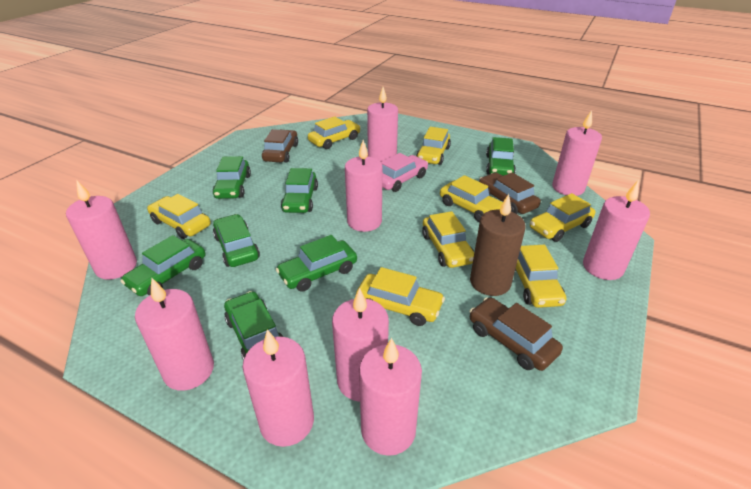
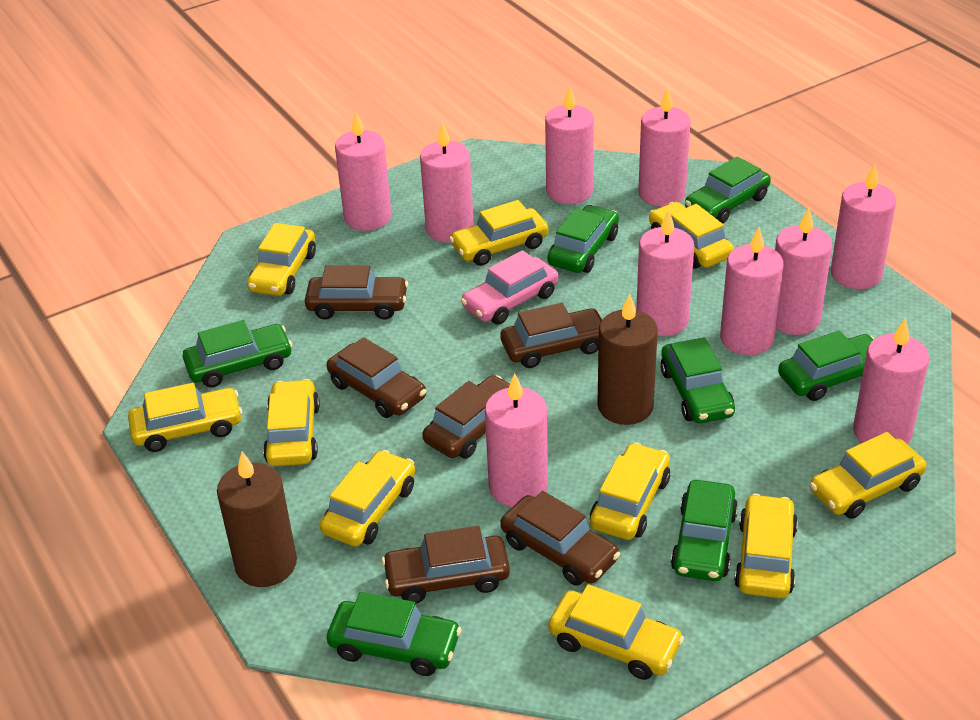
brown candle: [470,194,526,296] = 1 -> [217,452,297,587] [597,293,658,425] = 2
brown car: [262,129,298,163] [469,297,563,371] [479,172,541,214] = 3 -> [305,265,408,320] [326,337,426,418] [381,526,510,604] [422,375,510,459] [500,303,602,368] [500,491,620,586] = 6
pink candle: [66,180,137,280] [135,278,214,391] [243,329,314,447] [332,287,389,402] [345,140,383,232] [359,338,422,456] [367,87,398,162] [552,110,602,196] [583,181,650,280] = 9 -> [335,112,391,231] [420,122,474,243] [485,373,548,507] [545,86,594,204] [636,209,694,336] [638,87,691,207] [720,227,784,355] [775,208,832,335] [831,164,896,289] [853,318,929,444] = 10
yellow car: [147,194,211,239] [308,116,361,149] [356,267,445,326] [416,127,451,165] [422,211,474,268] [440,175,503,222] [515,245,566,308] [530,193,595,242] = 8 -> [128,383,242,452] [247,223,316,296] [263,379,320,466] [320,450,415,547] [449,200,549,266] [548,584,684,680] [590,442,670,540] [649,202,734,269] [734,494,798,598] [810,432,927,519] = 10

